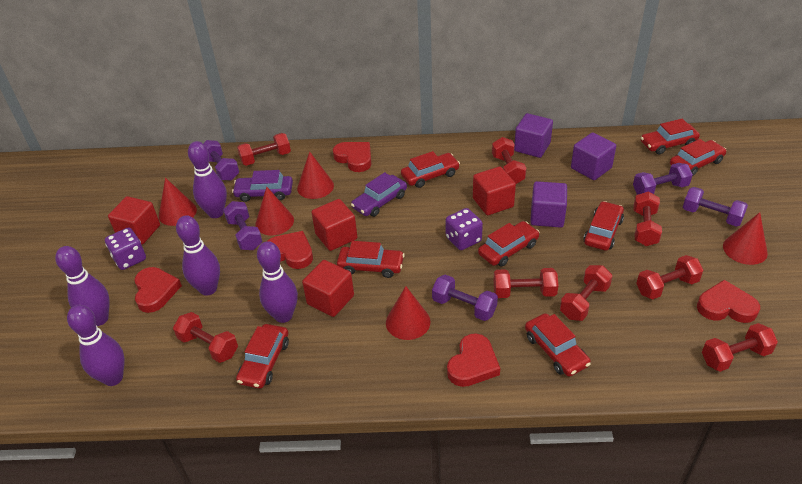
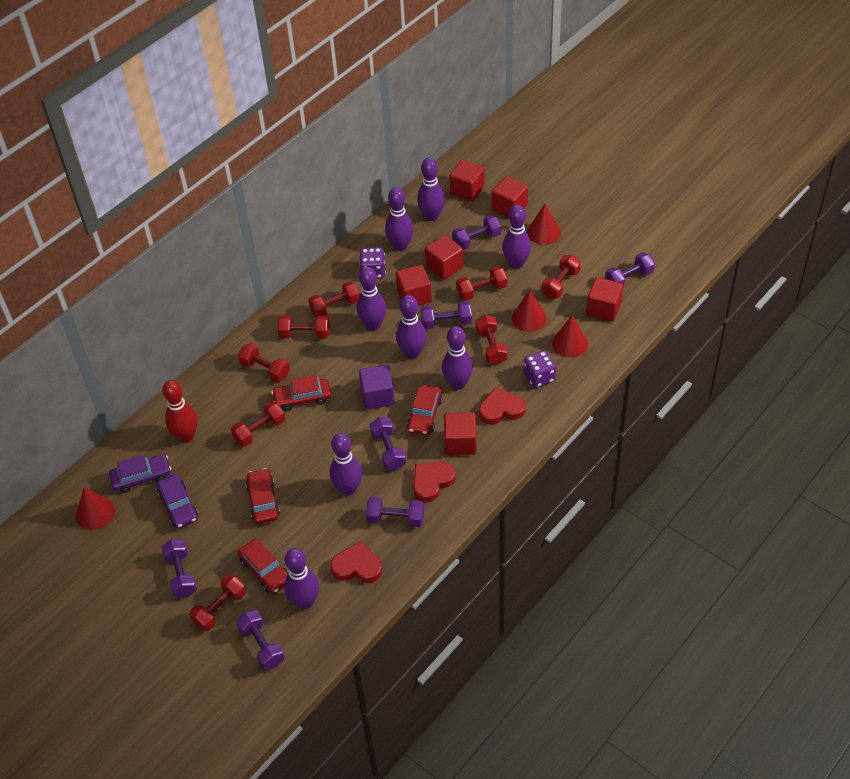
purple bowling pin: [55,246,110,326] [67,305,125,386] [176,216,220,296] [188,141,227,218] [257,241,298,323] = 5 -> [284,548,319,609] [329,433,362,496] [357,267,386,331] [385,187,413,251] [396,295,426,359] [417,157,445,221] [442,326,473,390] [502,205,531,269] = 8
purple cube: [514,113,553,158] [530,181,567,228] [571,132,616,180] = 3 -> [359,365,395,409] = 1
purple dumbbell: [203,140,239,181] [223,201,263,250] [432,275,498,321] [633,163,693,195] [683,187,748,227] = 5 -> [161,539,197,598] [236,610,285,670] [366,497,424,527] [370,417,406,470] [421,301,472,329] [452,215,501,250] [605,252,655,287] = 7
red bowling pin: none = 0 -> [162,380,198,443] = 1
red car: [236,324,289,389] [337,241,405,278] [401,151,460,188] [478,221,540,267] [525,313,591,377] [583,201,624,251] [641,119,700,154] [670,139,727,176] = 8 -> [238,539,288,594] [246,468,280,524] [271,375,331,411] [407,385,442,435] = 4
red cone: [159,178,197,226] [256,187,294,235] [297,152,334,199] [386,286,430,340] [723,212,768,265] = 5 -> [76,487,115,530] [511,290,547,332] [527,204,561,245] [552,316,588,358] = 4
red cube: [108,196,160,245] [302,260,354,317] [311,199,357,251] [473,166,516,215] = 4 -> [396,265,432,305] [425,235,464,280] [444,412,477,455] [449,160,485,201] [492,176,528,218] [586,277,623,322] = 6
red heart: [134,267,182,313] [268,231,313,269] [333,142,371,172] [447,333,500,387] [697,280,760,323] = 5 -> [330,541,382,583] [413,462,456,502] [479,387,526,425] = 3

